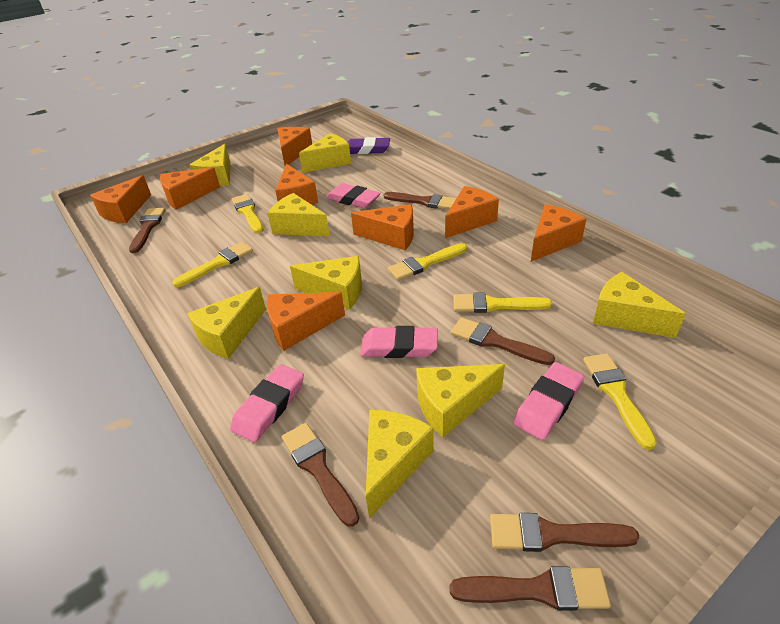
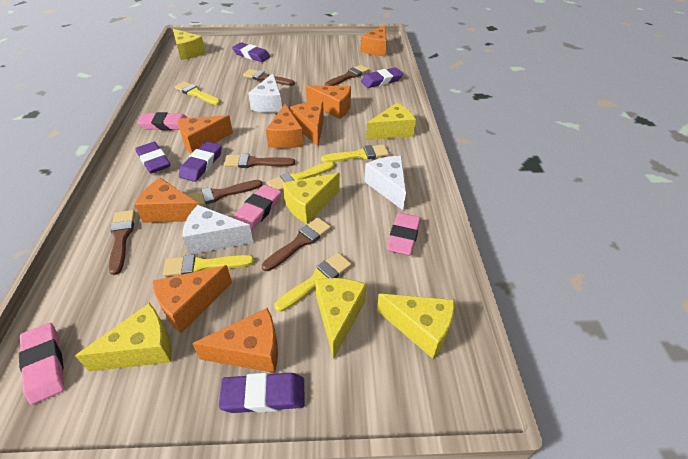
purple eraser: [348,137,390,154] = 1 -> [135,142,170,173] [179,141,222,182] [219,373,305,413] [232,42,270,62] [361,67,403,88] = 5
white cheese: none = 0 -> [182,205,254,255] [248,73,282,113] [364,156,406,210] = 3
yellow cheese: [187,287,266,359] [190,144,231,186] [268,193,330,236] [290,256,362,310] [299,133,351,173] [366,410,434,519] [416,364,505,438] [593,272,686,338] = 8 -> [75,303,172,372] [173,29,205,60] [283,173,340,224] [315,278,367,359] [366,103,416,140] [377,294,454,359] = 6

